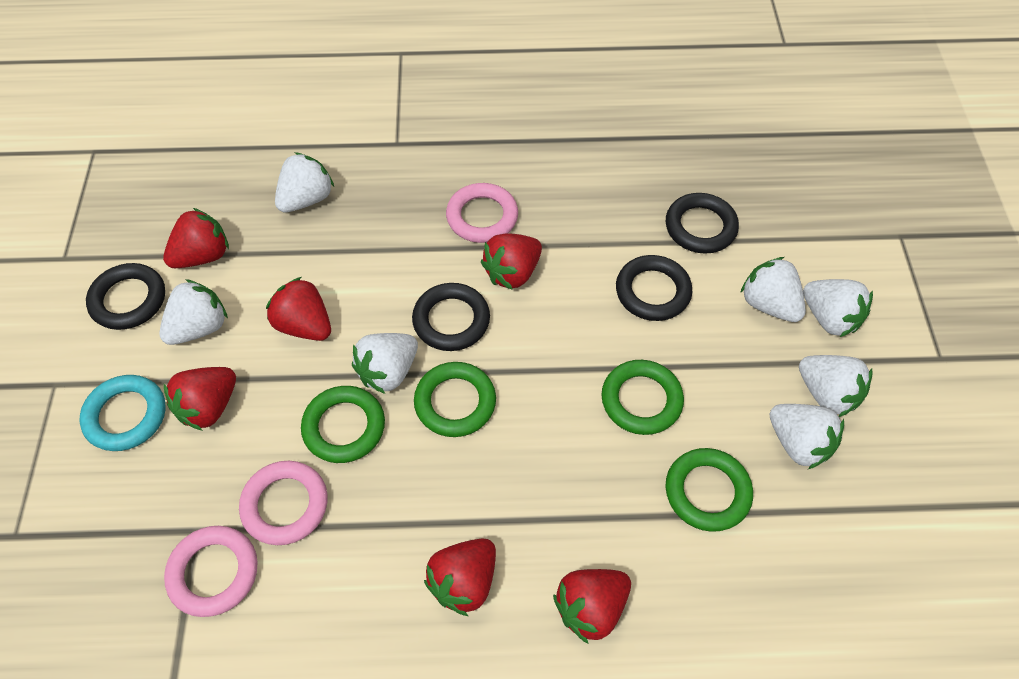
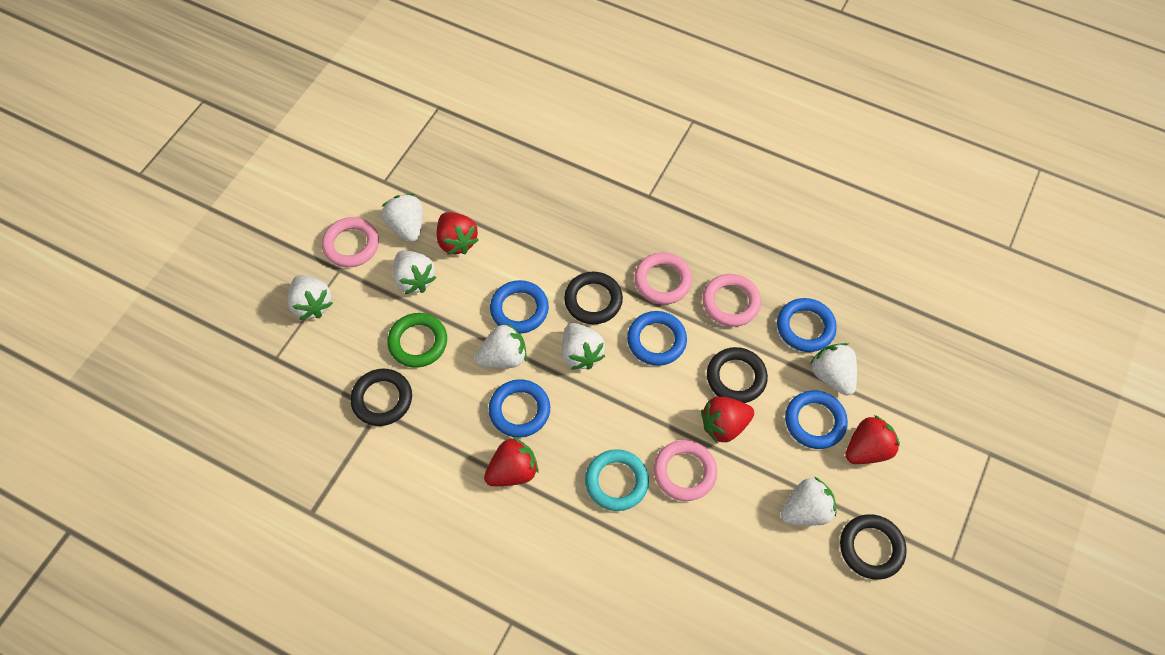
blue ring: none = 0 -> [489,379,550,438] [490,280,549,334] [627,311,687,366] [777,298,837,352] [785,390,848,449] = 5
green ring: [301,386,385,463] [414,362,496,437] [602,360,684,435] [666,448,753,532] = 4 -> [387,313,447,368] = 1
pink ring: [164,526,258,617] [239,461,328,545] [446,183,518,243] = 3 -> [322,217,379,267] [634,253,692,304] [654,440,717,501] [702,274,761,327] = 4
red strawberry: [163,208,229,268] [164,367,236,431] [266,277,331,341] [424,538,496,616] [481,233,542,290] [553,569,631,644] = 6 -> [436,212,479,255] [484,437,539,486] [701,397,754,444] [845,415,900,464] = 4

